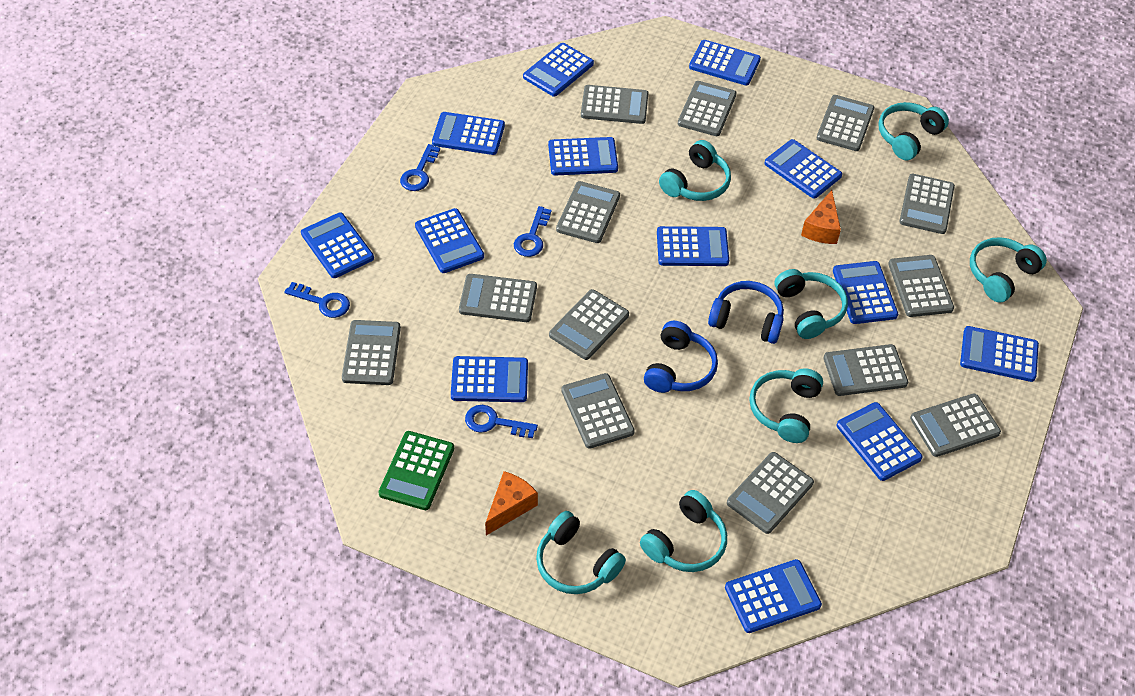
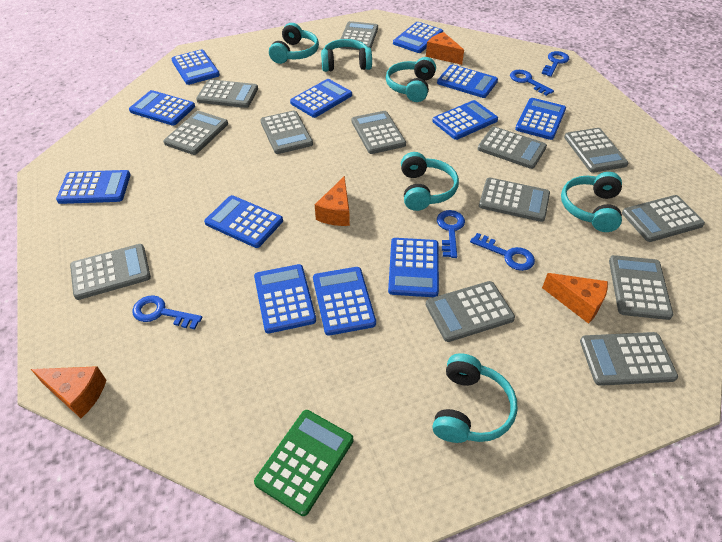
blue calculator: [301,212,374,278] [415,208,484,273] [432,112,505,155] [451,356,528,402] [523,43,594,97] [548,137,618,176] [657,226,729,266] [689,40,761,86] [725,559,822,633] [764,139,842,199] [833,261,898,324] [836,402,923,481] [960,326,1039,382] = 13 -> [56,170,131,204] [129,90,195,126] [171,49,220,85] [204,195,283,248] [254,264,316,333] [290,79,352,118] [313,267,376,336] [388,238,439,297] [393,22,443,53] [432,100,498,140] [437,64,498,98] [515,98,566,140] = 12
blue headphones: [644,321,718,393] [708,281,784,344] = 2 -> none = 0
blue key: [284,282,350,318] [400,144,440,191] [465,405,538,438] [514,206,551,257] = 4 -> [132,295,202,329] [437,210,465,258] [470,233,535,271] [510,70,554,96] [542,51,569,77] = 5
orange cheese: [485,471,538,535] [801,190,841,244] = 2 -> [31,366,106,418] [315,176,350,226] [426,32,464,65] [542,273,608,324] = 4
turquoise headphones: [536,511,626,594] [640,490,727,572] [659,140,731,201] [749,368,823,443] [775,269,848,339] [879,102,949,160] [970,237,1047,303] = 7 -> [269,23,319,64] [321,39,372,72] [386,57,436,102] [401,152,459,211] [432,353,517,443] [561,172,622,232] = 6

